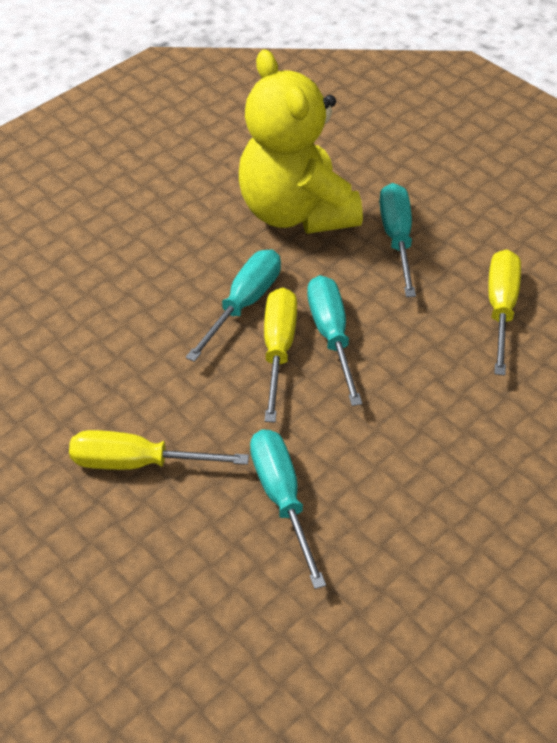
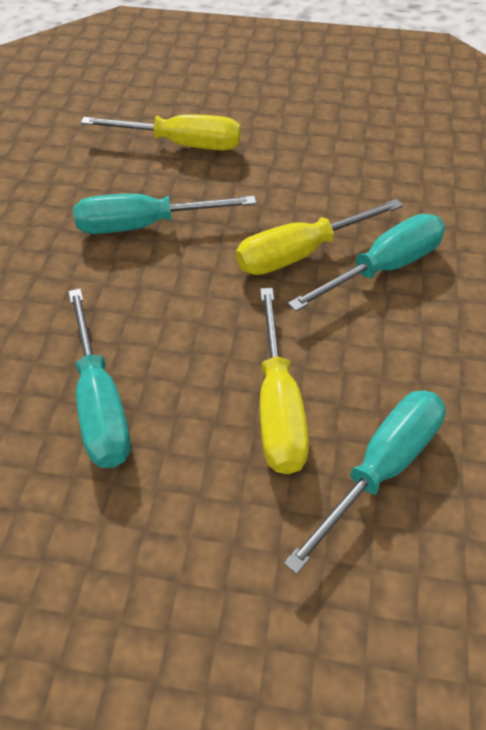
yellow teddy bear: [239,49,363,234] = 1 -> none = 0

